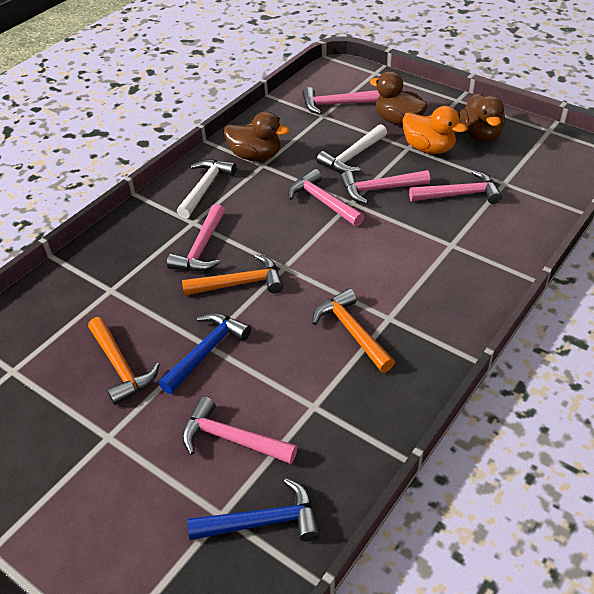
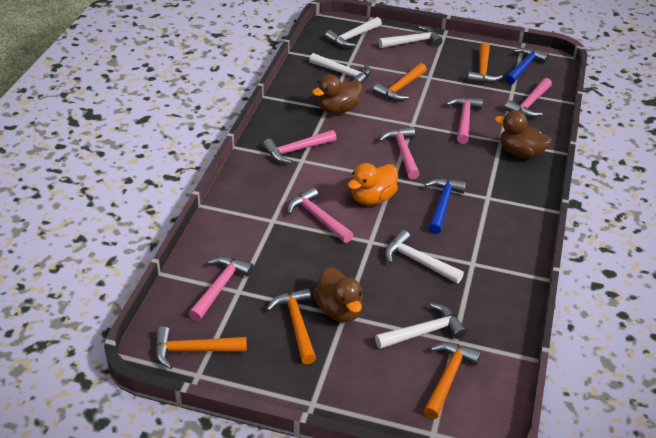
orange hammer: [88,317,160,405] [182,254,283,296] [312,288,395,372] = 3 -> [155,326,247,369] [267,288,316,364] [373,63,427,101] [423,342,481,419] [467,43,503,83] = 5
white hammer: [177,159,237,219] [317,124,387,173] = 2 -> [309,53,371,85] [325,17,382,47] [375,303,467,349] [379,26,443,48] [385,230,464,283] = 5

